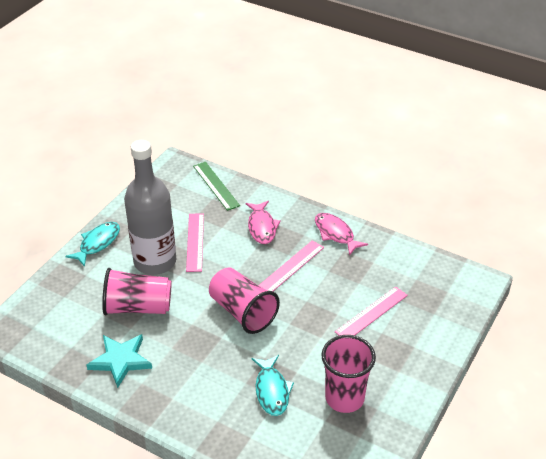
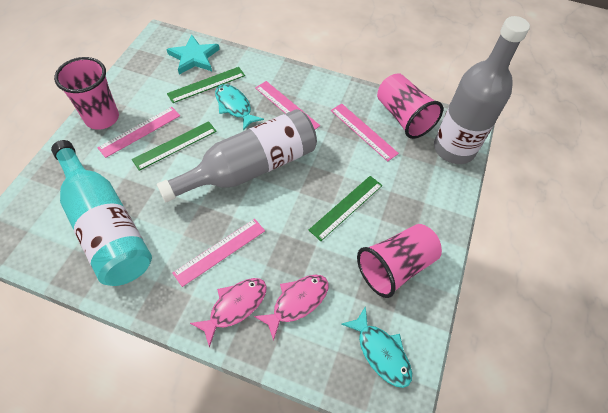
green ruler: [193,162,240,211] = 1 -> [132,121,217,171] [167,67,245,103] [309,176,383,241] = 3
grey bottle: [124,140,176,275] = 1 -> [157,109,317,202] [434,16,530,164] = 2
pink ruler: [186,213,204,272] [258,240,324,291] [335,287,408,336] = 3 -> [97,107,180,158] [173,219,265,287] [255,81,320,129] [331,103,399,161] = 4
turquoise bottle: none = 0 -> [51,140,152,286] = 1

